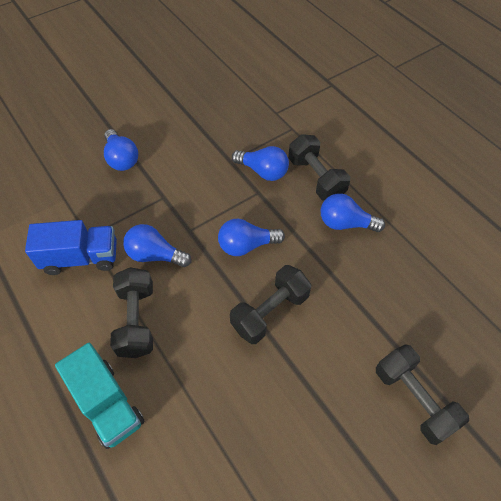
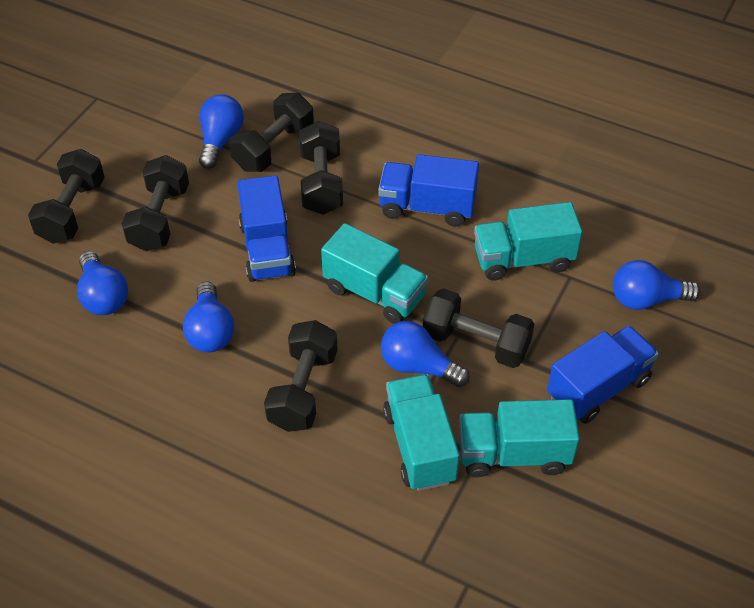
black dumbbell: [110,267,153,358] [230,265,311,344] [288,134,350,201] [376,344,469,445] = 4 -> [28,149,105,244] [122,155,189,251] [229,93,314,172] [264,320,338,432] [299,121,343,215] [423,288,534,368] = 6
blue truck: [25,220,117,275] = 1 -> [237,175,296,282] [378,154,479,227] [547,326,659,424] = 3
turquoise truck: [55,343,145,449] = 1 -> [321,223,428,324] [383,374,460,491] [459,399,580,477] [474,202,583,281] = 4

